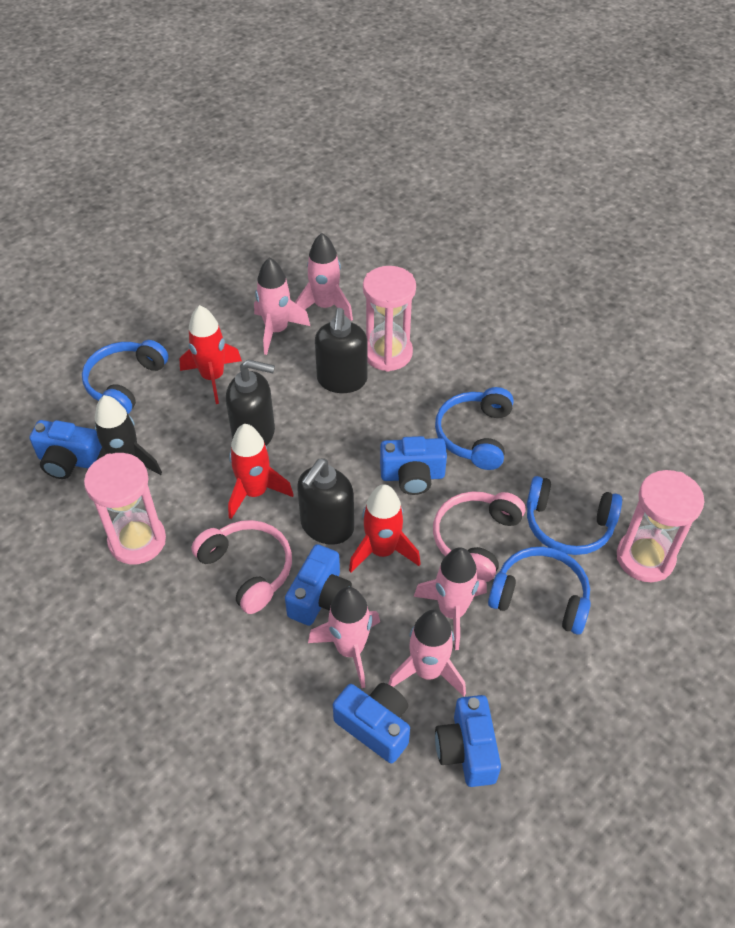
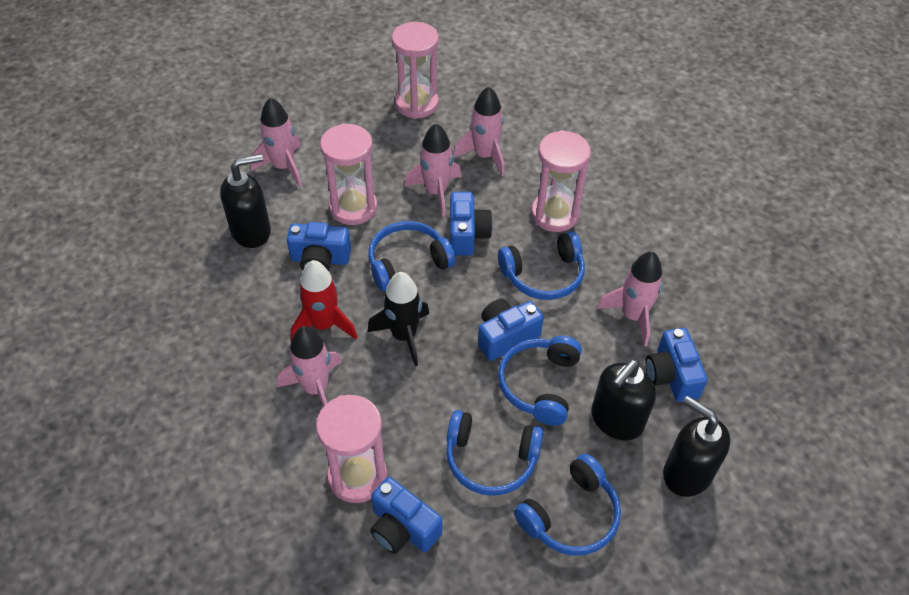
blue headphones: [82,340,168,414] [435,387,514,470] [488,547,591,635] [526,476,622,555] = 4 -> [368,221,456,291] [446,410,544,496] [498,231,585,300] [498,336,582,426] [514,454,621,556] = 5
pink headphones: [191,520,292,614] [433,491,525,582] = 2 -> none = 0
pink hourglass: [84,453,166,564] [363,266,416,372] [617,470,704,582] = 3 -> [316,395,387,503] [320,123,377,225] [392,22,439,119] [531,130,591,232] = 4
red rocket: [180,305,242,404] [228,424,294,519] [349,484,421,572] = 3 -> [291,260,357,341] = 1

